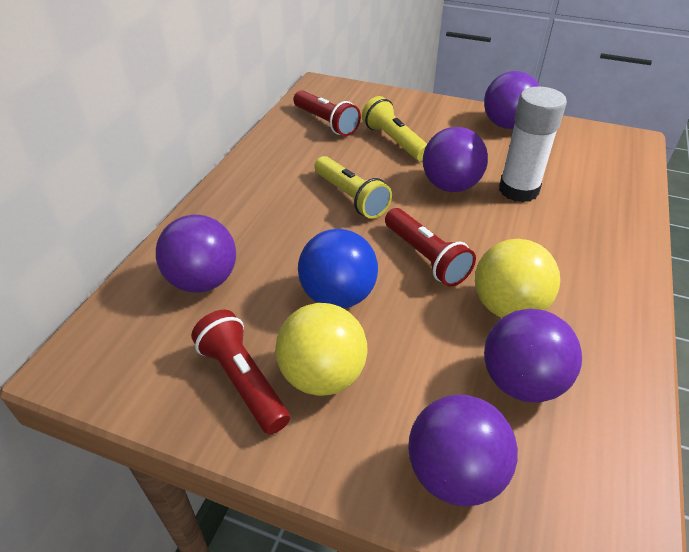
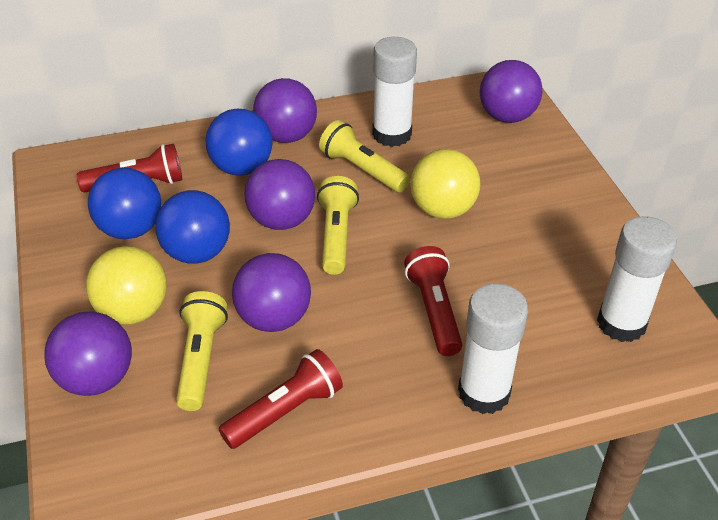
blue ball: [298,229,378,308] = 1 -> [88,168,161,239] [155,190,230,264] [205,109,272,176] = 3
white glue stick: [499,87,567,202] = 1 -> [372,37,417,147] [458,283,528,414] [597,216,677,342] = 3
yellow flashlight: [314,156,392,219] [362,96,427,161] = 2 -> [176,291,228,411] [317,176,359,275] [319,120,410,193] = 3

